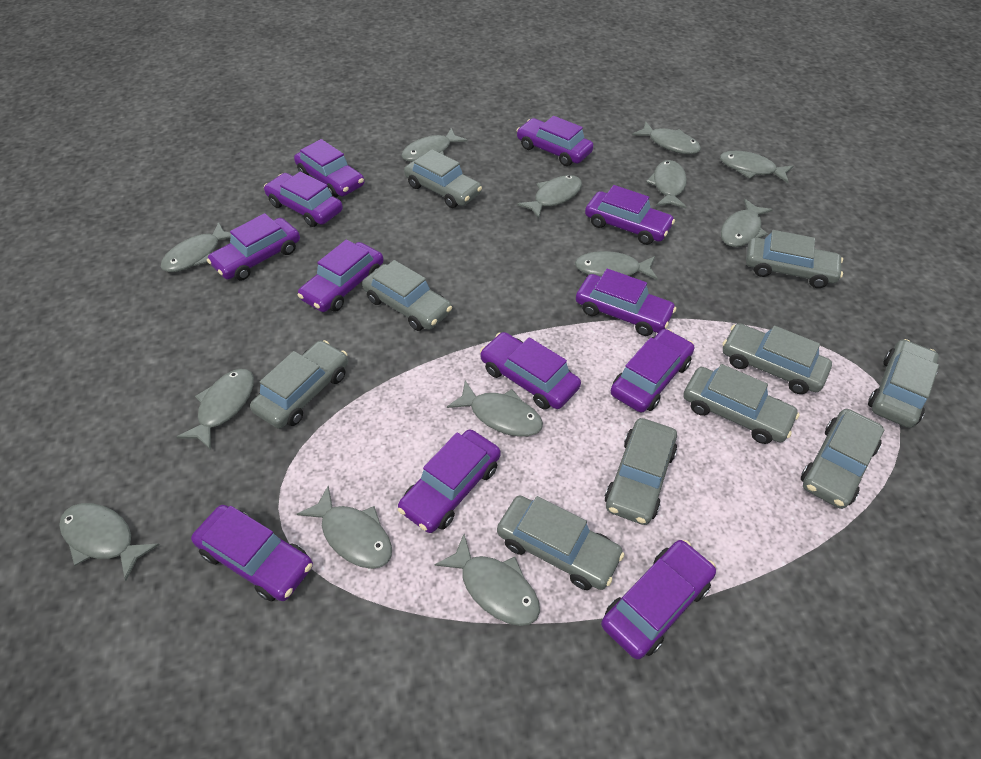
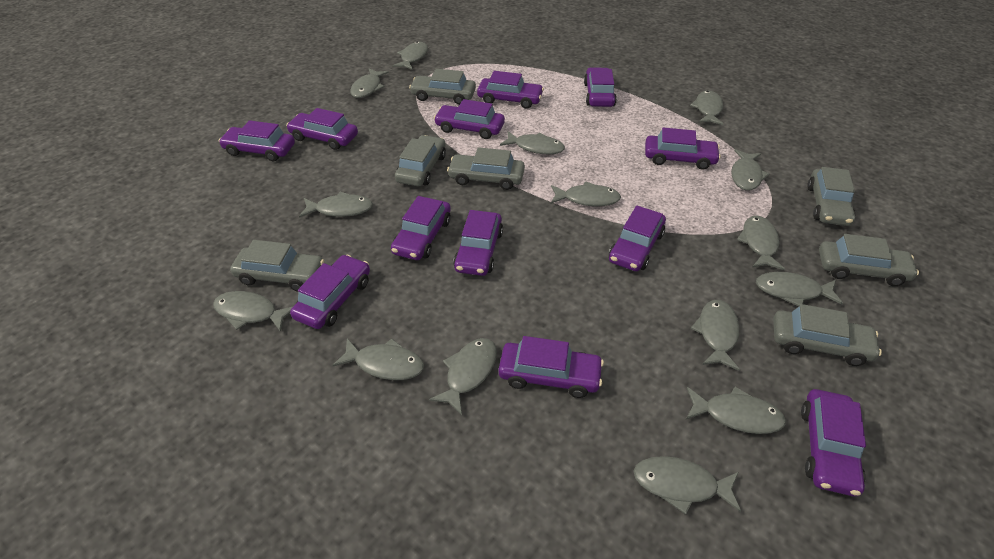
grey car: [250,340,348,429] [362,260,452,331] [404,149,482,208] [497,496,625,590] [605,418,677,525] [684,364,800,444] [722,323,832,394] [746,230,843,288] [801,409,885,509] [868,339,939,428] = 10 -> [230,240,324,291] [395,135,446,186] [409,69,476,105] [447,147,525,190] [773,304,882,366] [807,167,855,226] [819,234,919,286] = 7
grey fish: [59,503,160,581] [161,222,231,272] [176,369,254,450] [297,486,392,569] [401,128,468,162] [434,534,540,626] [447,380,543,437] [517,175,582,219] [575,251,658,280] [632,122,701,154] [646,160,687,208] [720,151,793,183] [721,199,773,247] = 13 -> [213,291,292,332] [299,192,373,218] [332,338,424,380] [350,68,389,98] [393,42,428,70] [429,338,497,415] [500,131,565,154] [551,181,621,206] [633,456,741,515] [686,387,786,434] [690,90,723,125] [691,300,740,371] [731,149,769,190] [737,216,785,270] [756,272,843,306] = 15

